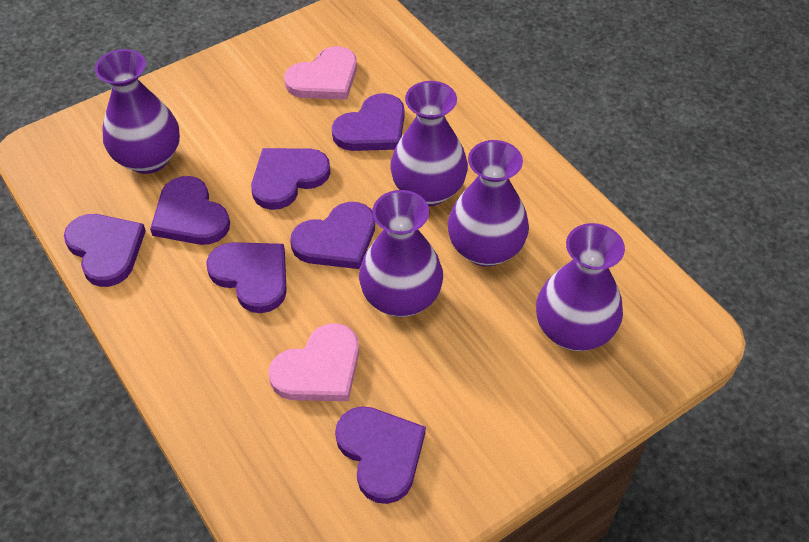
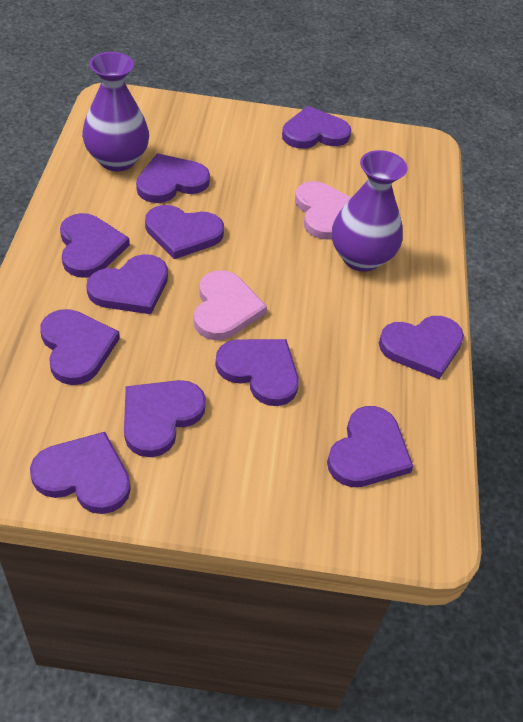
purple heart: [64,214,146,287] [150,176,230,245] [206,242,287,313] [251,148,331,210] [290,202,375,269] [332,93,405,151] [335,406,426,504] = 7 -> [30,432,131,514] [40,309,120,385] [60,213,130,278] [86,254,168,314] [124,380,206,457] [136,153,210,203] [145,205,224,259] [215,339,299,406] [282,106,351,149] [327,406,414,487] [379,316,464,379] = 11
purple vase: [95,49,180,174] [359,190,443,317] [390,81,468,206] [448,140,529,267] [536,223,625,351] = 5 -> [82,52,149,171] [332,150,408,272] = 2

